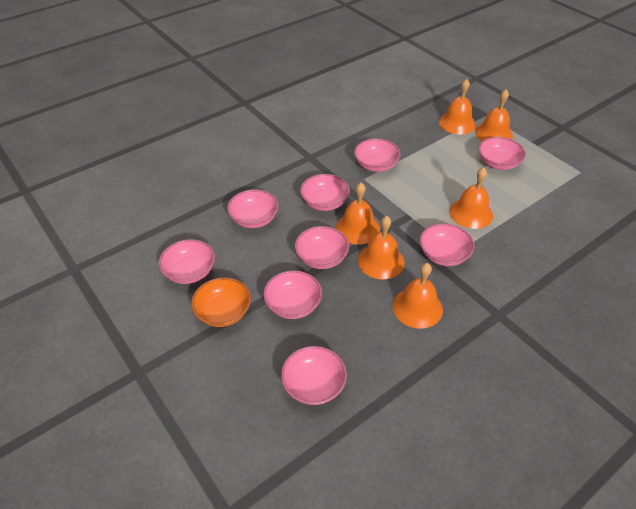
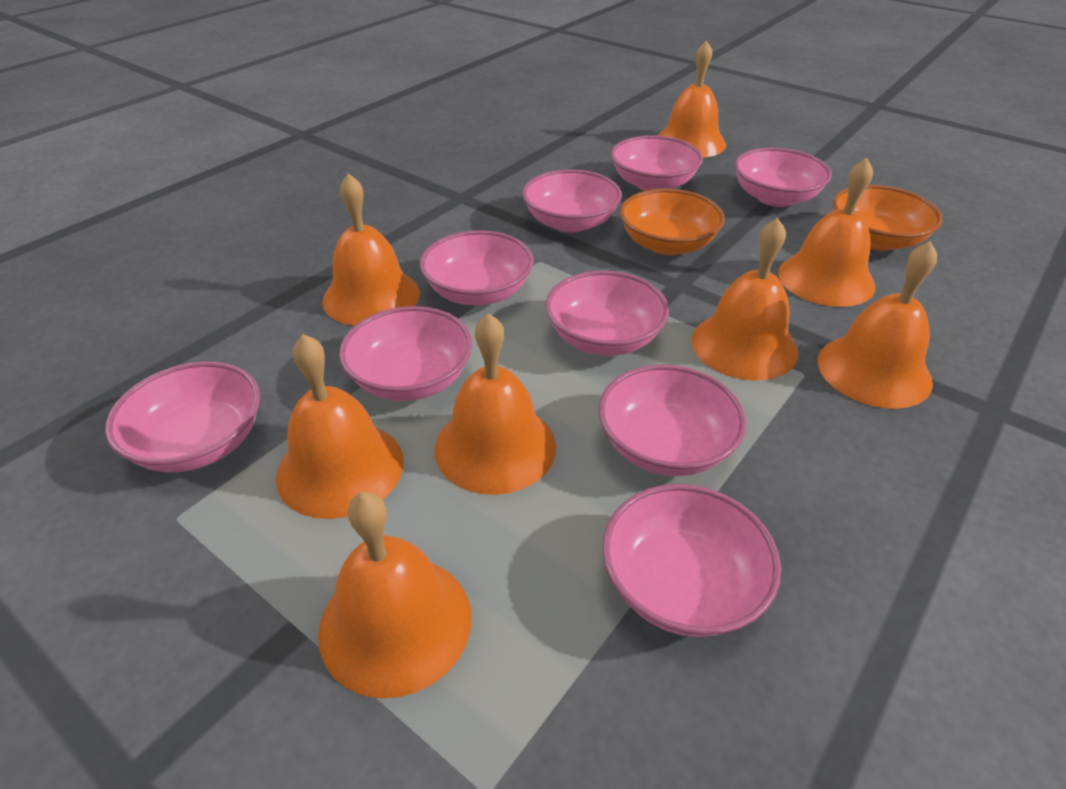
orange bell: [336,183,380,245] [358,216,405,279] [393,263,443,329] [439,79,476,134] [449,167,493,229] [475,89,513,141] = 6 -> [276,334,404,519] [318,491,471,699] [322,173,420,326] [434,313,556,495] [658,40,726,158] [692,218,798,380] [778,158,875,307] [818,241,937,409] = 8
orange bowl: [191,278,251,327] = 1 -> [620,189,725,255] [833,185,942,251] = 2

